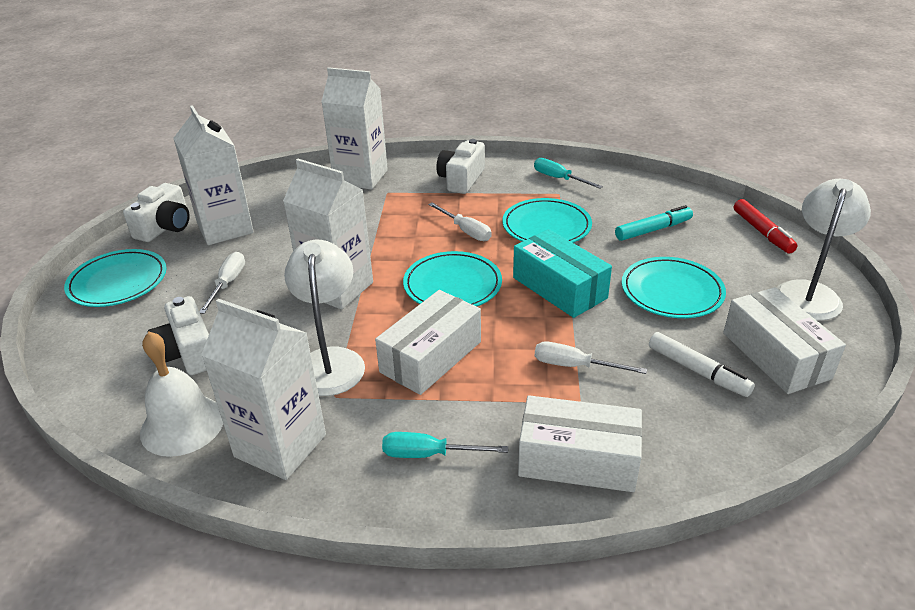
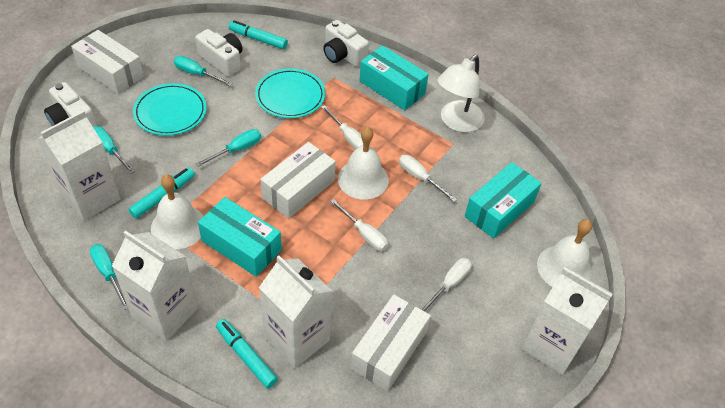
red marker: [734,199,797,254] = 1 -> none = 0
turquoise box: [513,229,612,318] = 1 -> [198,197,282,277] [359,45,429,110] [465,162,542,239] = 3
turquoise marker: [615,205,693,241] = 1 -> [128,167,195,219] [216,319,278,389] [229,20,288,49] = 3
turquoise plate: [64,249,167,307] [403,251,502,307] [502,198,592,243] [622,257,726,318] = 4 -> [133,83,207,136] [255,68,325,118] = 2
turquoise screwdriver: [382,432,508,458] [534,158,603,189] = 2 -> [90,244,128,310] [93,126,135,174] [174,56,233,86] [196,129,261,167] = 4
white bell: [140,332,223,457] = 1 -> [151,175,204,249] [338,127,389,199] [537,219,592,287] = 3
white lamp: [284,240,365,396] [776,179,871,321] = 2 -> [438,55,485,132] = 1
white marker: [649,332,755,397] = 1 -> none = 0
white screwdriver: [199,252,245,314] [428,203,492,241] [535,342,647,374] = 3 -> [321,105,363,150] [330,199,388,251] [399,155,457,202] [421,258,472,311] = 4

